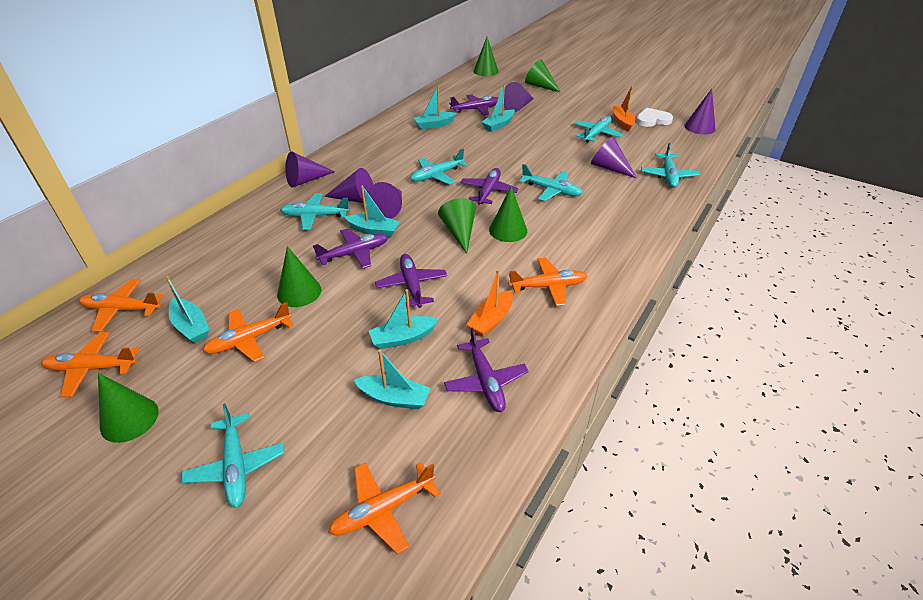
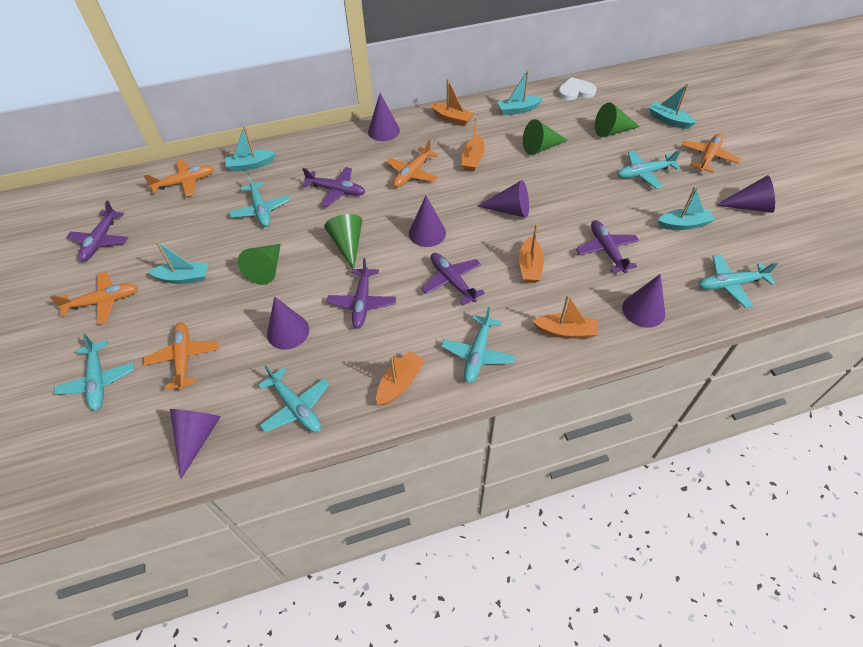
green cone: [98,373,159,443] [277,246,321,307] [438,198,476,254] [473,37,499,76] [489,186,527,242] [525,60,561,92] = 6 -> [238,244,281,285] [324,214,362,269] [523,119,568,155] [595,102,640,137] = 4
orange boat: [466,269,513,337] [612,86,635,132] = 2 -> [376,351,425,406] [430,79,474,126] [462,117,485,172] [519,224,544,283] [533,295,598,339] = 5
purple cone: [285,152,335,187] [324,168,373,203] [368,182,402,219] [504,82,534,112] [591,137,637,178] [684,89,715,135] = 6 -> [170,409,221,479] [267,297,309,350] [368,93,400,141] [409,196,446,247] [477,180,529,218] [622,274,665,328] [715,175,775,213] = 7
turquoise boat: [166,276,209,343] [345,186,400,237] [354,349,430,409] [369,289,439,349] [414,86,456,129] [481,85,515,132] = 6 -> [148,241,209,284] [225,126,276,172] [497,70,543,115] [649,83,696,129] [658,186,715,230] = 5

